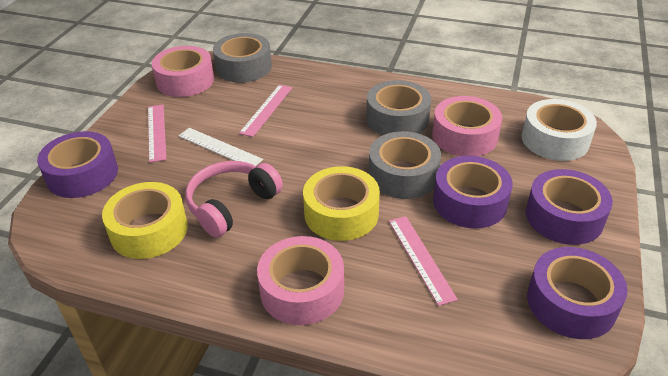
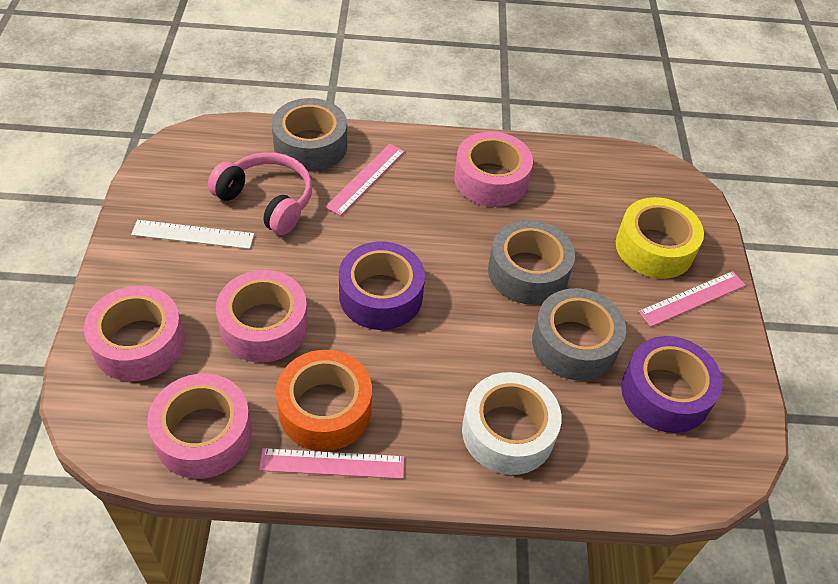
orange tape: none = 0 -> [276,350,372,451] = 1
pink tape: [152,46,214,97] [257,236,344,325] [432,96,502,156] = 3 -> [84,286,185,381] [147,374,252,479] [216,270,308,363] [454,131,533,207] = 4
purple tape: [37,131,118,198] [433,156,513,228] [526,169,613,245] [527,247,628,339] = 4 -> [339,242,425,330] [621,336,722,433] = 2
yellow tape: [102,182,188,259] [303,166,380,241] = 2 -> [616,197,704,279] = 1

